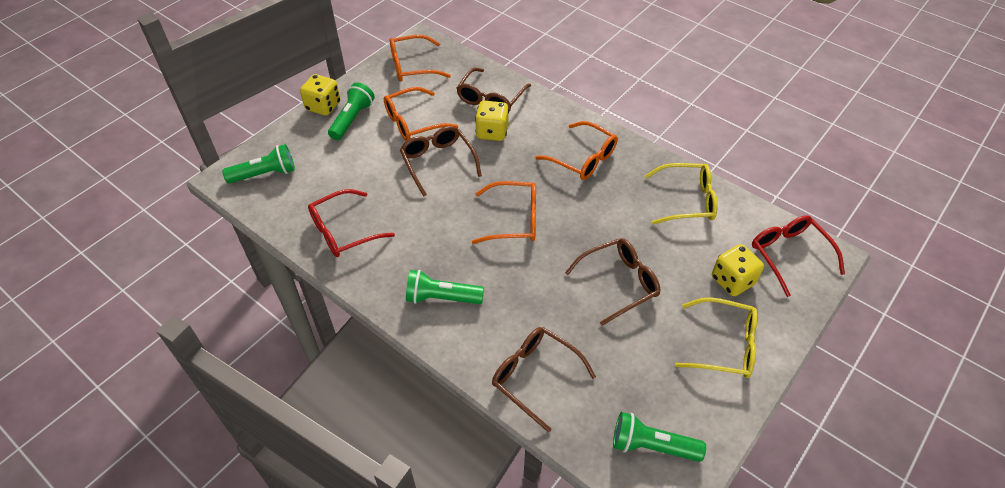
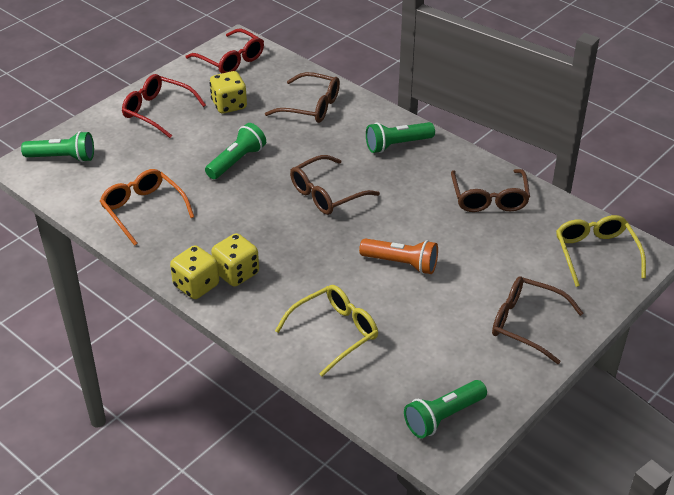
orange flashlight: none = 0 -> [359,238,438,274] = 1
orange glasses: [384,87,458,141] [390,35,451,82] [472,181,536,244] [535,121,618,180] = 4 -> [100,169,194,246] = 1

